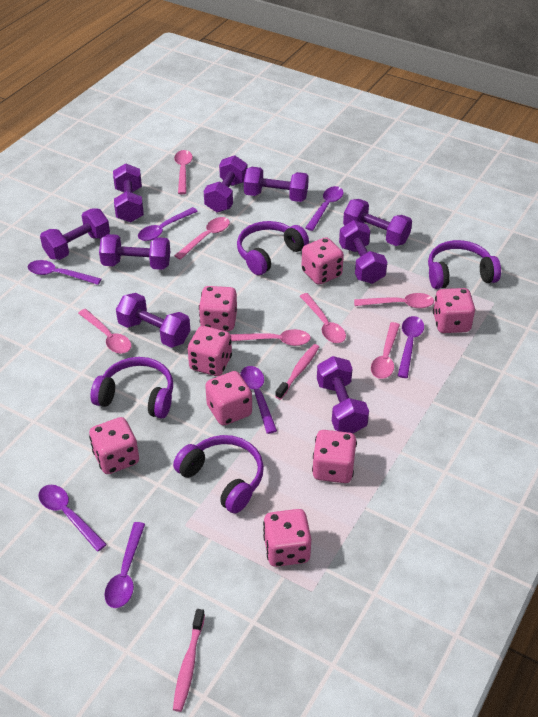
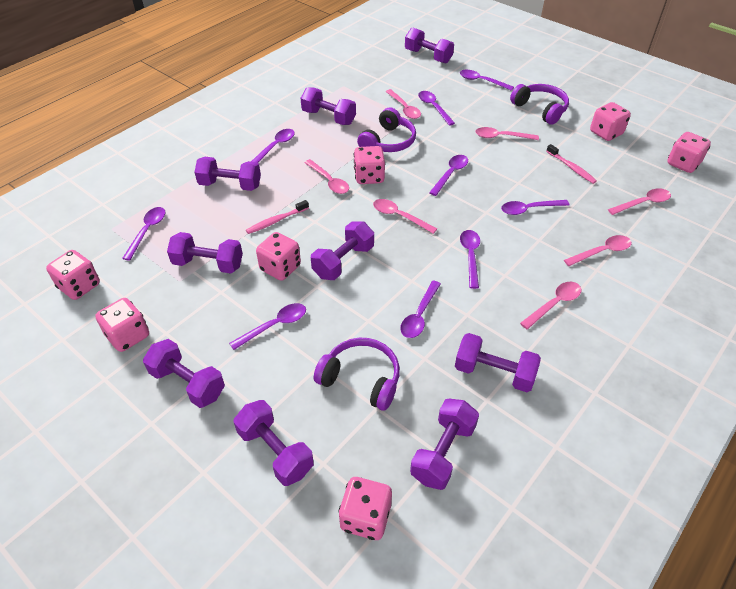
pink dice: [89,417,139,474] [188,326,232,376] [199,286,237,331] [205,371,252,426] [263,509,311,567] [301,237,344,285] [312,430,357,483] [433,288,475,333] = 8 -> [46,250,100,300] [95,298,149,352] [256,232,301,281] [339,477,392,540] [354,146,385,184] [590,102,631,141] [667,132,711,173] = 7
purple headphones: [91,357,173,419] [173,435,264,513] [237,221,309,275] [428,240,501,289] = 4 -> [314,338,400,411] [357,107,416,152] [510,84,569,125] = 3
purple spoon: [28,260,101,285] [39,485,107,552] [104,522,145,608] [138,207,198,241] [240,366,277,434] [305,186,344,231] [398,316,424,378] = 7 -> [122,207,165,261] [229,303,306,350] [251,129,295,163] [400,281,441,338] [418,91,455,126] [429,155,468,196] [460,70,514,91] [460,230,480,289] [501,200,569,215] = 9

